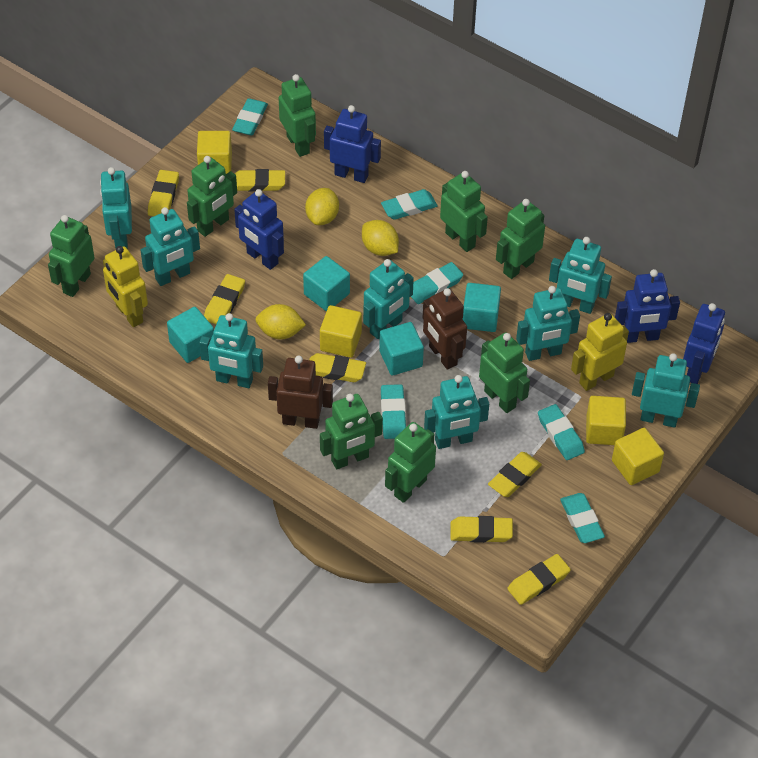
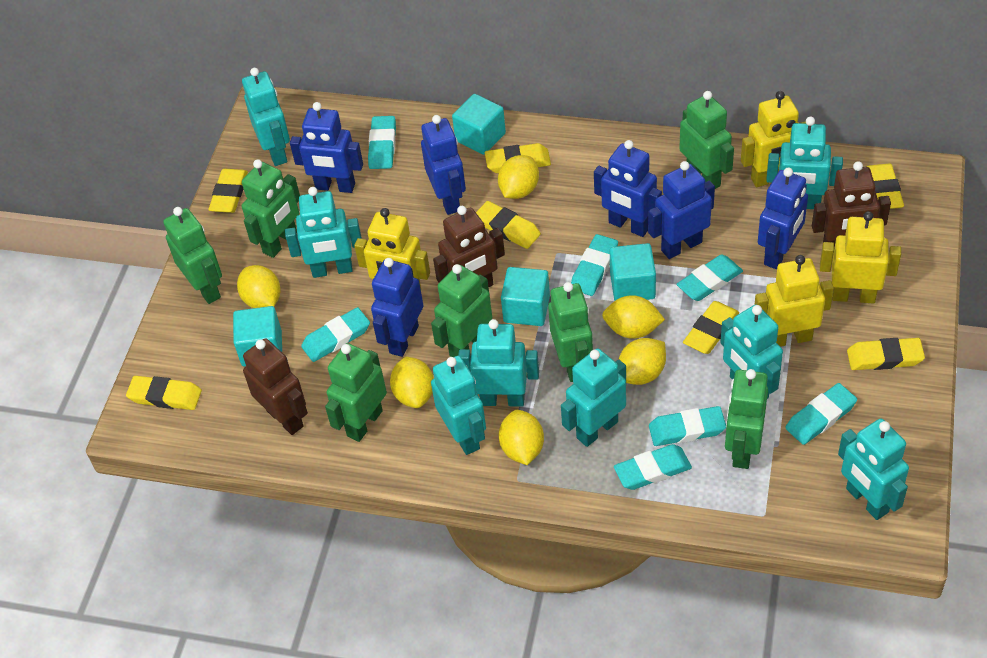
blue robot: [234,189,284,270] [324,105,381,183] [615,269,680,343] [683,303,725,384] = 4 -> [290,102,363,193] [371,258,423,357] [421,115,466,215] [594,140,662,237] [648,161,715,259] [758,168,808,269] = 6
brown robot: [268,356,333,429] [423,288,467,370] = 2 -> [243,338,308,435] [433,206,505,287] [812,161,891,248] = 3
green robot: [48,215,95,297] [187,156,237,237] [279,74,316,157] [320,394,383,469] [385,422,436,503] [440,171,488,252] [479,332,530,413] [496,199,545,279] = 8 -> [163,207,222,304] [241,159,300,258] [325,343,387,442] [431,264,492,357] [548,282,593,382] [679,91,734,189] [725,369,768,469] = 7
turquoise eraser: [232,98,268,135] [381,189,438,220] [381,384,406,439] [411,262,463,304] [538,404,585,460] [560,493,605,543] = 6 -> [301,307,370,362] [368,116,396,169] [571,234,618,296] [614,444,692,490] [649,406,726,446] [676,254,743,301] [785,383,857,445] = 7
yellow cube: [197,131,232,174] [320,305,362,358] [586,396,626,445] [612,428,664,485] = 4 -> none = 0
yellow lemon: [256,304,306,339] [305,188,339,225] [362,220,399,256] = 3 -> [237,265,281,308] [390,357,434,408] [498,155,539,199] [498,410,544,465] [602,295,665,339] [618,338,666,385] = 6
yellow robot: [103,246,148,327] [571,313,629,391] = 2 -> [354,208,430,288] [741,91,806,187] [755,255,834,347] [820,211,901,304] = 4

